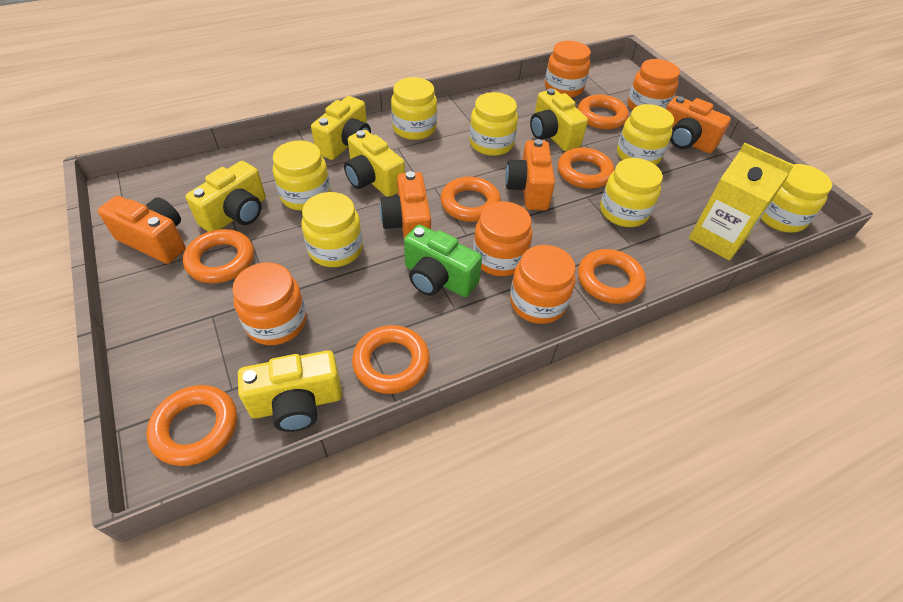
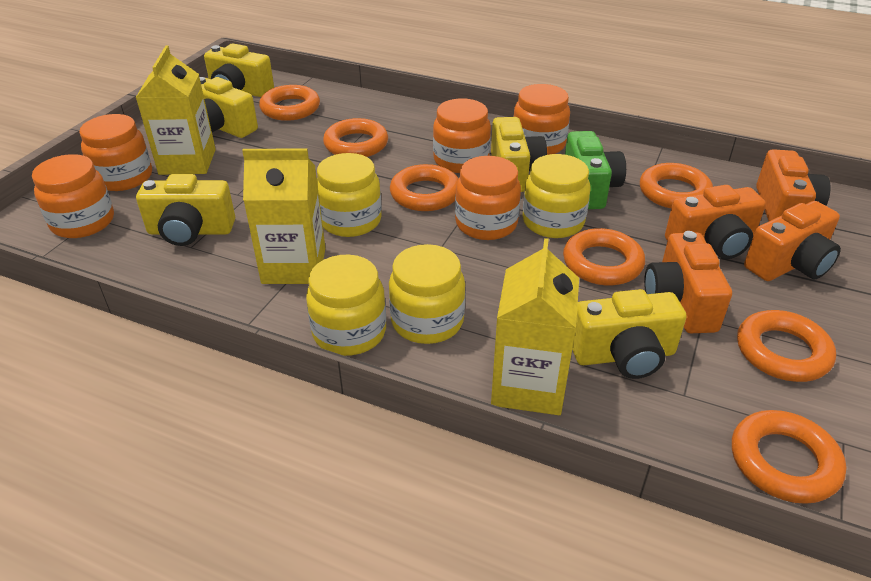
yellow carton: [689,143,794,260] = 1 -> [136,46,216,175] [242,149,325,284] [491,238,579,415] = 3
yellow jar: [273,140,331,211] [301,192,363,267] [391,77,437,140] [469,92,518,156] [600,158,663,227] [617,104,674,165] [761,164,832,233] = 7 -> [306,255,386,356] [317,153,382,237] [389,244,465,344] [523,154,591,238] = 4

